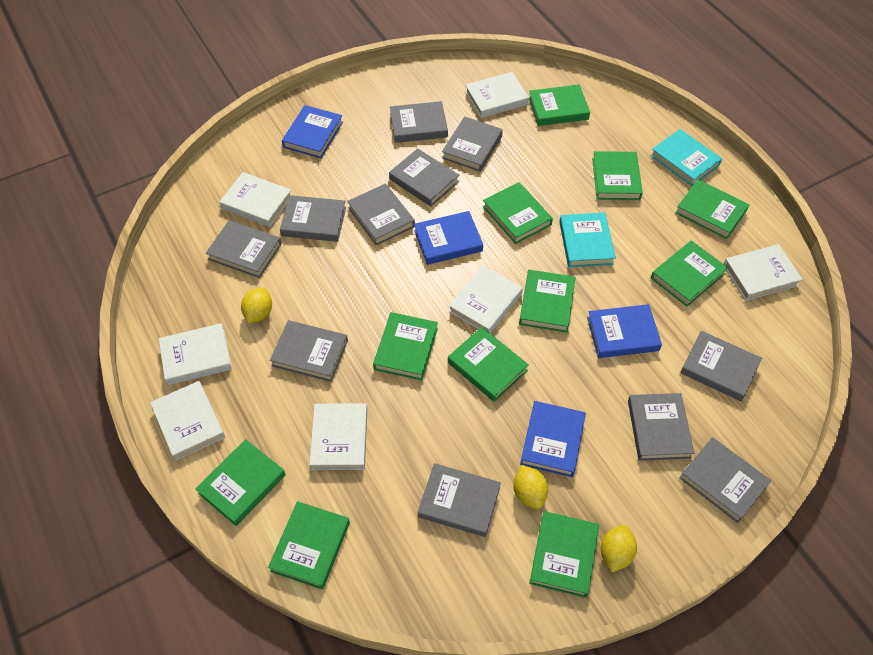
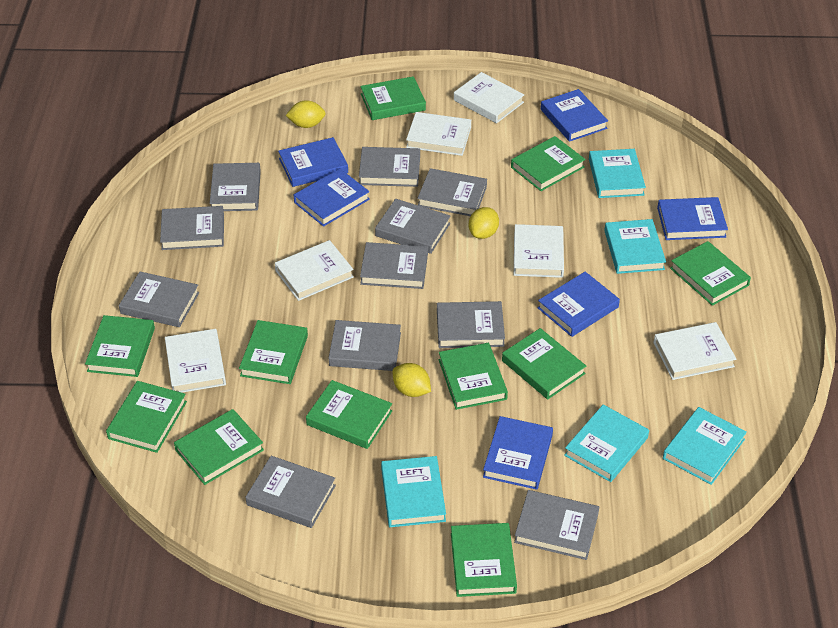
blue book: [282,105,343,158] [414,211,483,265] [520,401,586,477] [587,304,662,358] = 4 -> [278,137,348,187] [294,168,370,227] [483,416,553,490] [538,272,620,337] [541,89,608,142] [657,197,728,240] = 6
turquoise book: [559,213,616,267] [650,129,722,186] = 2 -> [381,456,446,527] [564,404,649,482] [589,149,646,198] [604,219,666,274] [663,407,747,485] = 5
white book: [150,381,225,461] [159,323,232,385] [219,172,291,227] [309,403,367,470] [449,266,523,333] [465,72,529,118] [724,244,803,301] = 7 -> [165,329,226,393] [275,240,354,301] [406,112,471,156] [454,72,524,123] [514,224,564,278] [653,322,736,380] = 6

